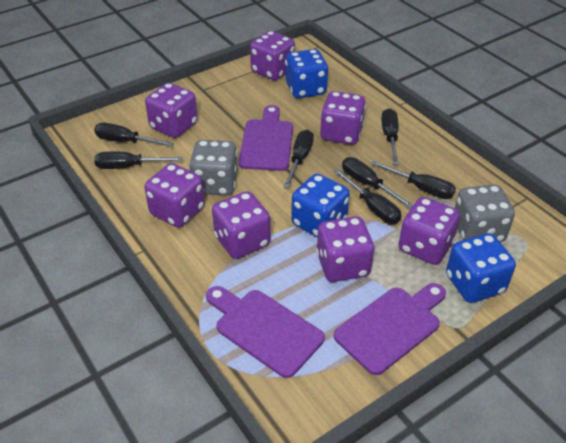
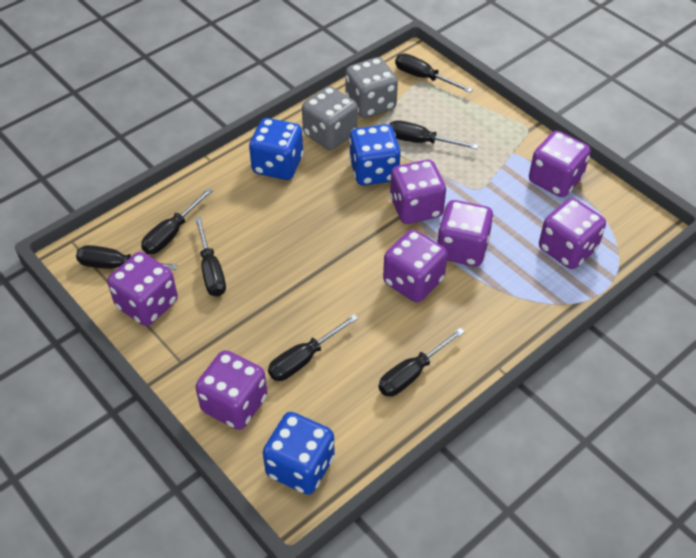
purple cutting board: [206,286,325,378] [239,105,293,171] [334,283,446,375] = 3 -> none = 0

